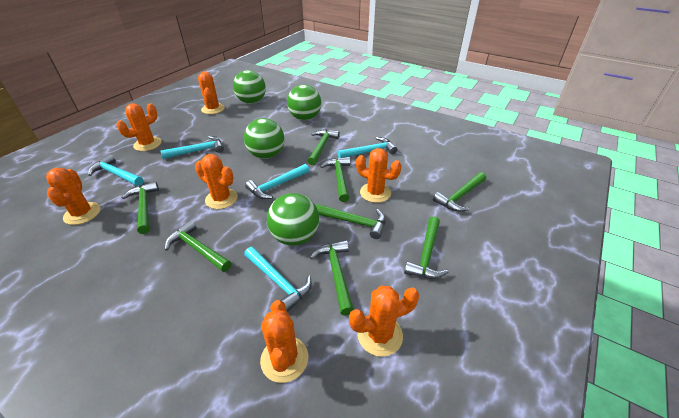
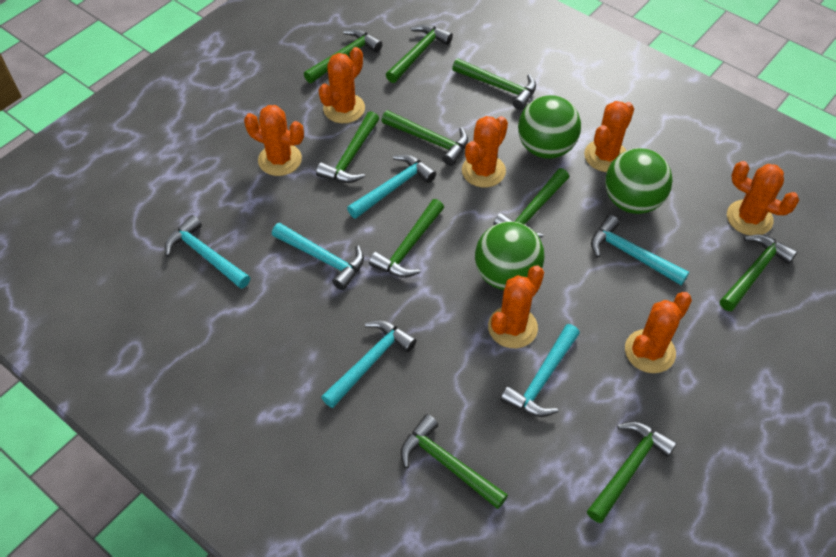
green ball: [233,70,266,104] [244,118,285,159] [267,193,319,246] [287,85,321,120] = 4 -> [475,221,544,290] [518,95,581,159] [605,148,673,214] = 3
green hammer: [122,181,159,234] [165,220,231,272] [308,129,340,165] [310,240,354,316] [316,204,386,239] [320,157,350,202] [404,216,449,279] [433,172,486,212] = 8 -> [304,29,382,83] [316,111,379,183] [369,199,444,278] [381,110,468,166] [386,24,453,83] [401,414,508,509] [452,59,536,110] [493,168,569,238] [587,422,677,523] [720,235,797,311] = 10
turquoise hammer: [88,154,143,186] [160,136,224,159] [244,247,312,312] [245,164,310,199] [337,137,397,158] = 5 -> [165,215,250,289] [272,223,364,290] [321,320,417,408] [347,154,436,219] [500,324,580,417] [591,215,689,285] = 6

